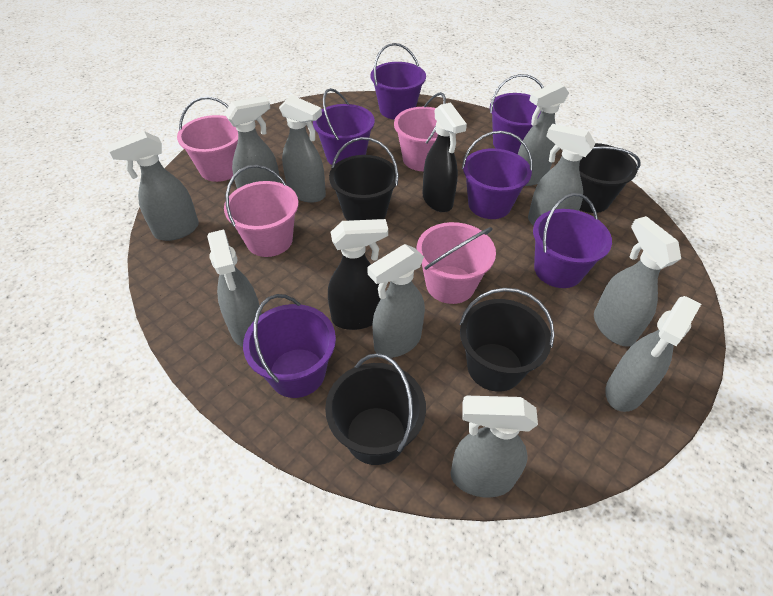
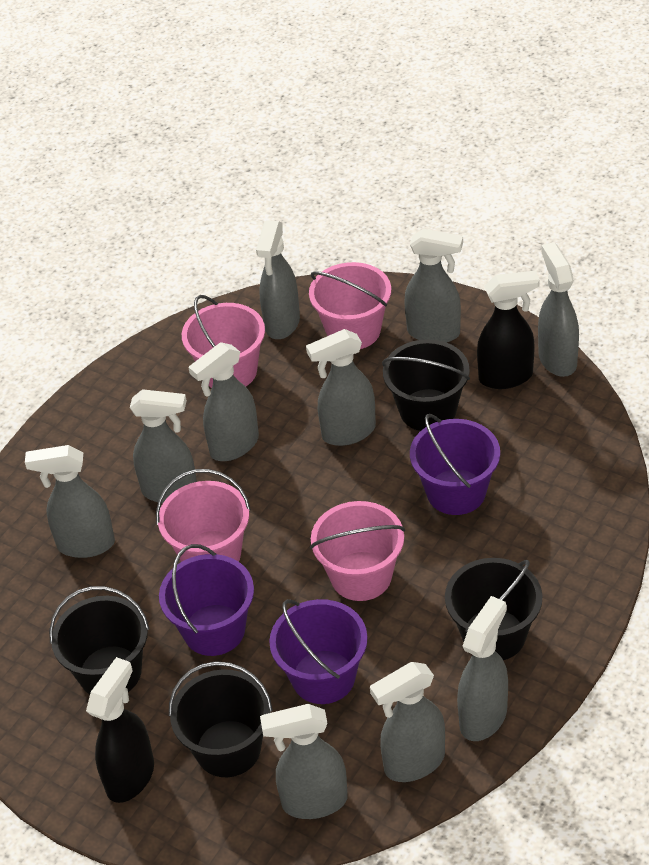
purple bucket: [243,294,336,398] [313,88,375,165] [371,43,426,120] [462,131,533,219] [490,74,544,154] [533,193,612,288] = 6 -> [159,544,254,656] [269,599,368,704] [410,414,500,515] = 3

